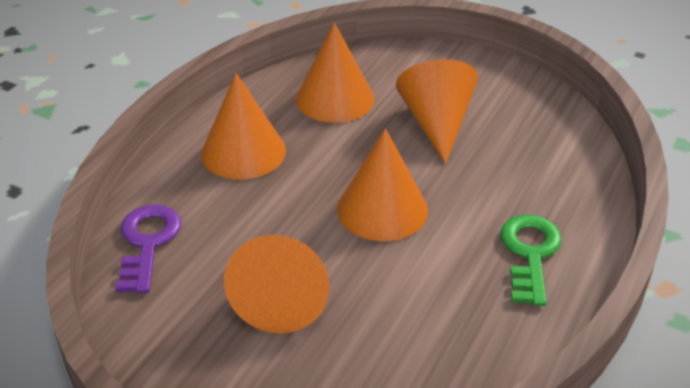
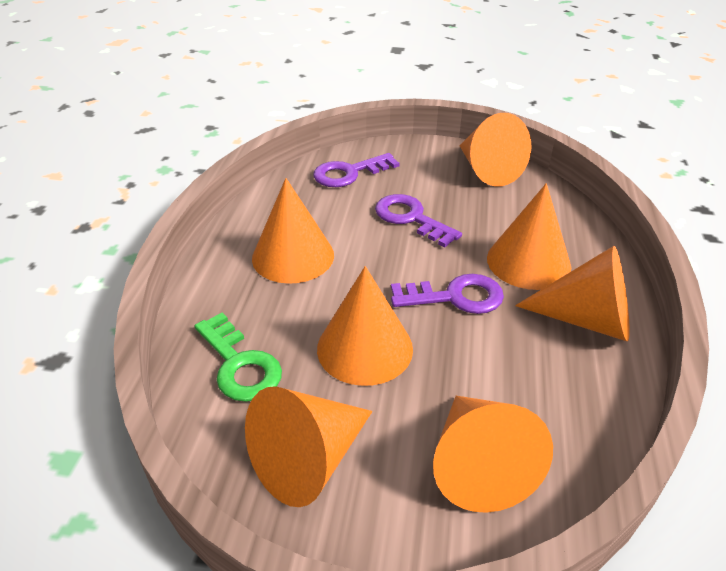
orange cone: [201,73,286,180] [224,235,329,333] [296,22,374,123] [337,128,428,241] [396,59,478,164] = 5 -> [245,386,372,507] [252,178,334,284] [317,266,413,386] [433,396,553,513] [460,113,532,186] [487,183,571,290] [515,246,630,342] = 7
purple key: [115,204,181,294] = 1 -> [313,153,400,187] [375,194,462,247] [391,274,504,314] = 3

